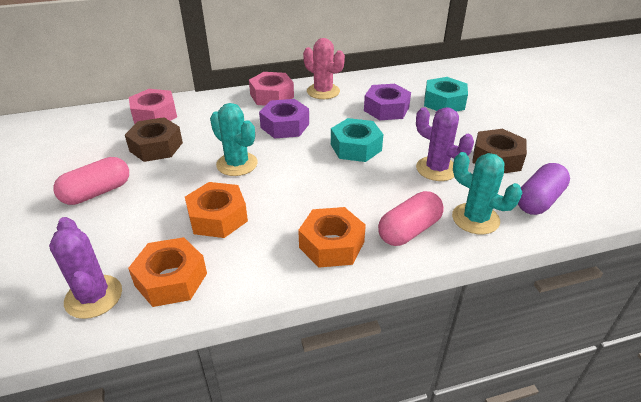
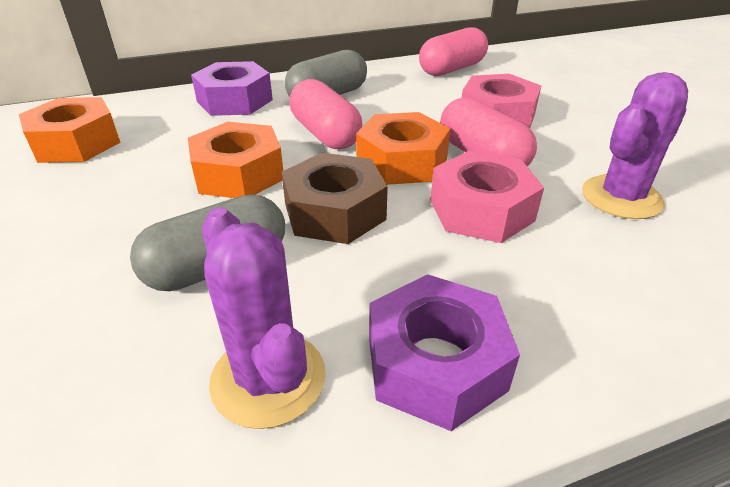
brown nut: [125,117,183,162] [472,129,527,173] = 2 -> [281,153,388,244] = 1
grey capsule: none = 0 -> [130,194,285,291] [285,50,367,97] = 2
pink cactus: [303,38,345,99] = 1 -> none = 0
pink capsule: [53,157,129,205] [378,191,444,246] = 2 -> [289,79,363,149] [419,27,488,76] [440,97,537,166] = 3
purple capsule: [518,163,570,215] = 1 -> none = 0
turquoise cactus: [210,103,258,176] [452,152,522,235] = 2 -> none = 0
turquoise nut: [331,118,384,162] [424,77,468,112] = 2 -> none = 0

